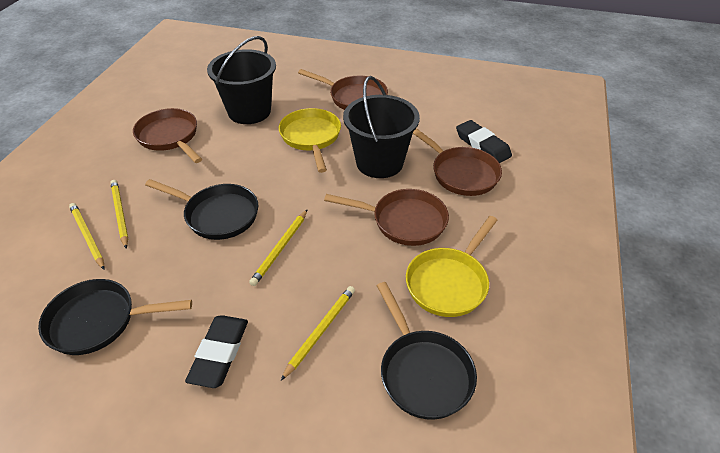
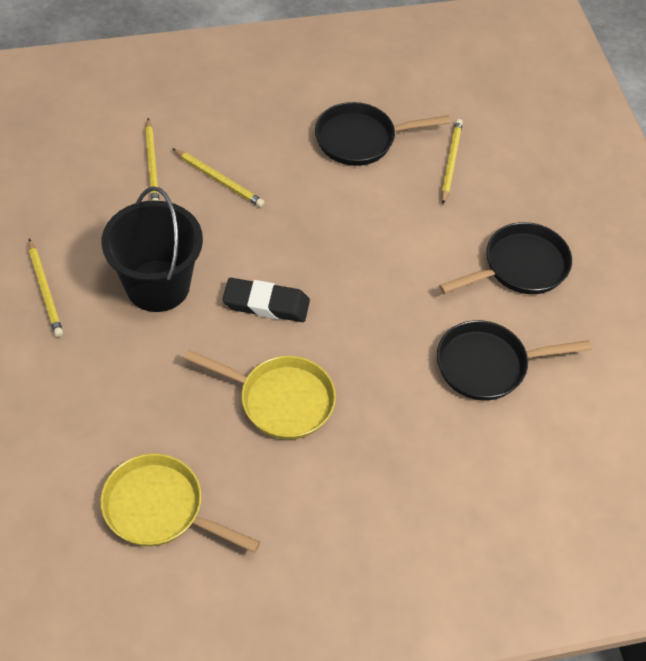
black bucket: [207,36,276,124] [343,76,420,178] = 2 -> [102,186,203,312] = 1
black eraser: [185,315,248,388] [456,120,512,163] = 2 -> [222,278,310,322] = 1
brown pan: [133,108,202,163] [298,69,388,110] [324,189,449,246] [413,128,502,196] = 4 -> none = 0

